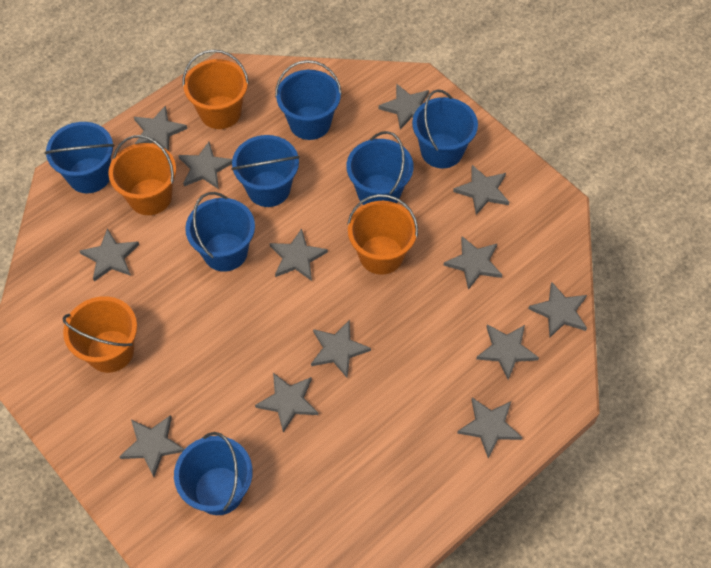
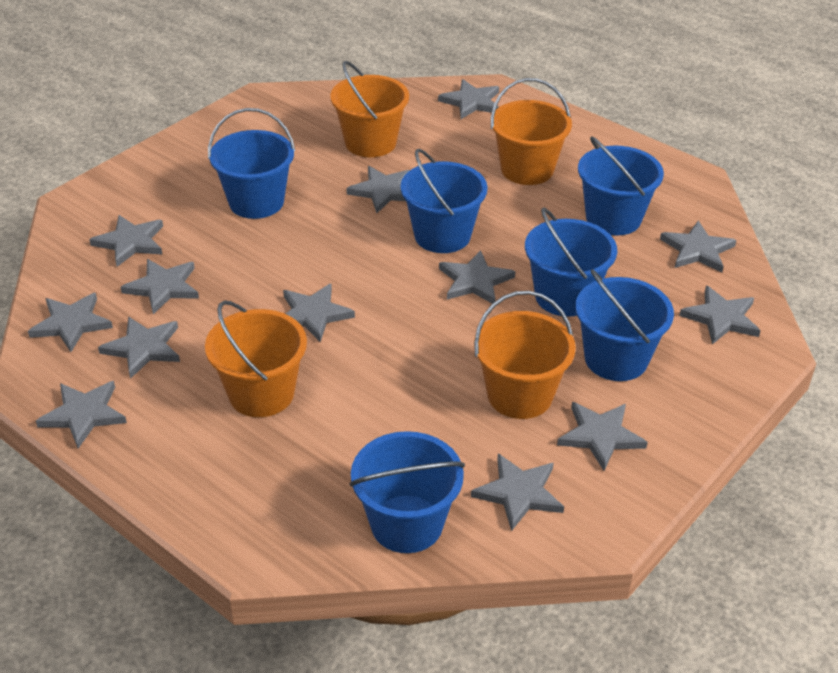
blue bucket: [44,122,114,193] [174,432,253,515] [185,192,255,272] [231,135,300,207] [275,60,342,140] [347,131,414,205] [412,89,478,168] = 7 -> [208,108,295,219] [349,431,465,553] [400,149,488,253] [525,207,617,317] [575,269,674,381] [578,136,664,236] = 6

